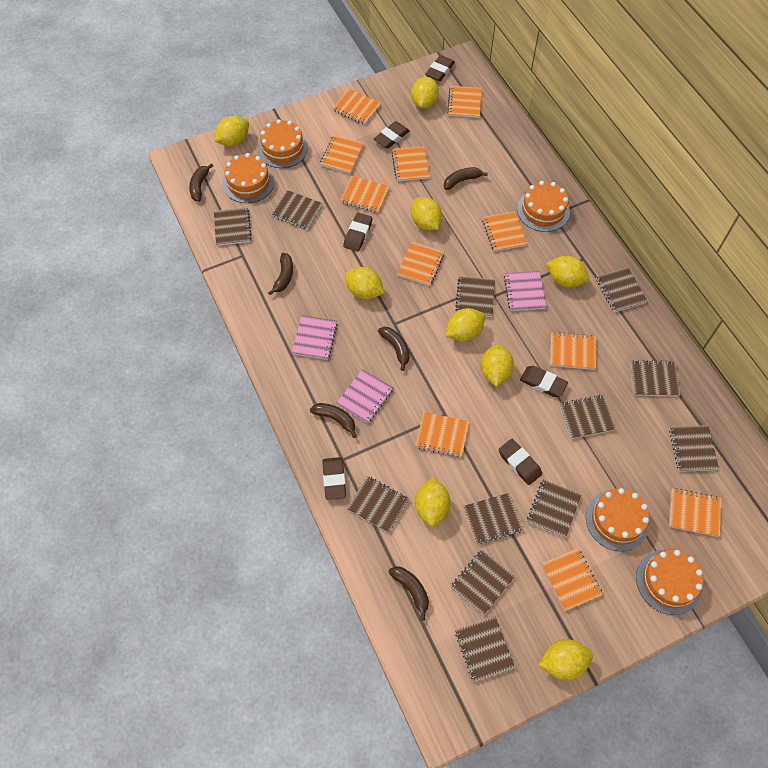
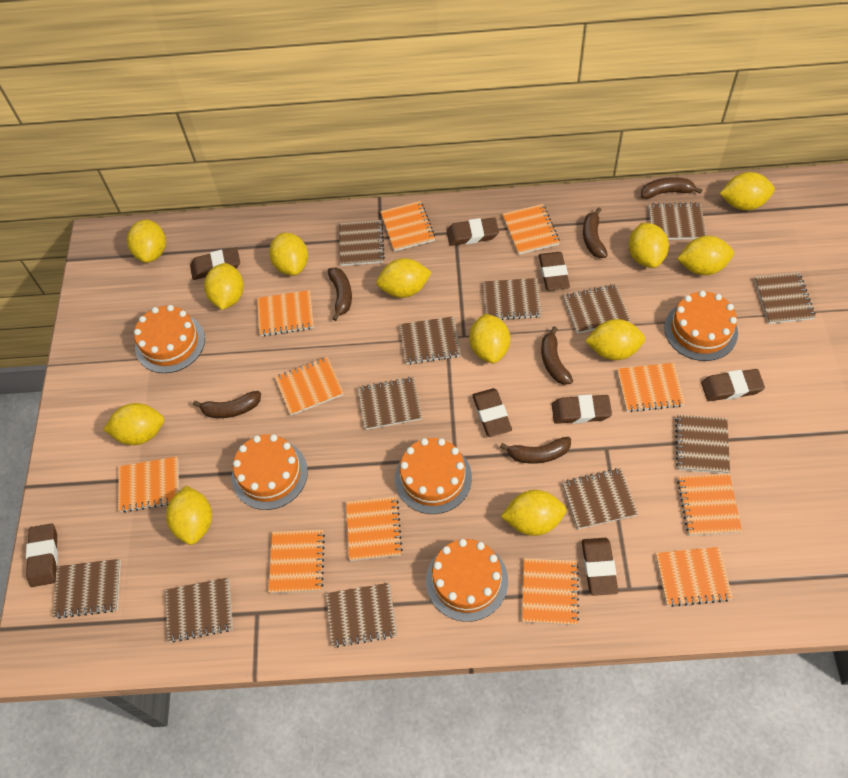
brown eraser: [322,457,346,500] [343,213,373,252] [374,121,410,149] [425,55,455,81] [499,439,542,485] [520,366,568,397] = 6 -> [26,523,58,587] [190,248,240,280] [447,217,499,246] [472,388,512,437] [539,252,570,291] [552,394,612,424] [582,538,618,596] [701,369,765,401] = 8
pink notebook: [292,315,338,360] [336,369,393,423] [504,271,546,311] = 3 -> none = 0
yellow lemon: [214,116,249,146] [345,267,384,299] [411,77,439,109] [411,197,442,230] [415,477,451,527] [445,308,485,342] [481,344,514,387] [539,639,593,680] [546,256,589,288] = 9 -> [103,403,164,445] [127,219,166,263] [166,485,212,545] [204,263,244,310] [269,233,308,276] [376,258,432,298] [469,313,510,363] [501,490,566,536] [585,319,645,360] [629,223,669,268] [677,236,734,275] [720,172,775,211] = 12

